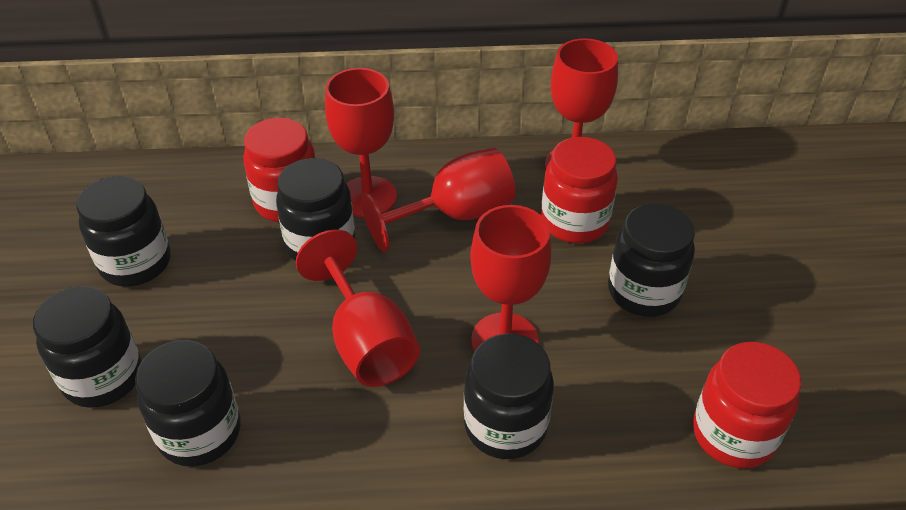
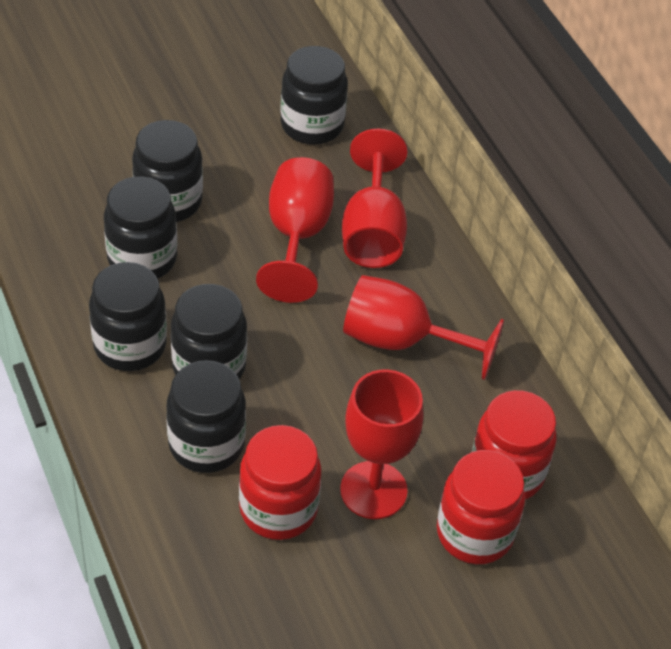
red goblet: [296,230,420,387] [325,68,397,217] [361,148,516,252] [470,205,552,351] [545,38,618,168] = 5 -> [256,157,334,303] [340,369,423,519] [342,129,407,268] [343,275,504,380] = 4

